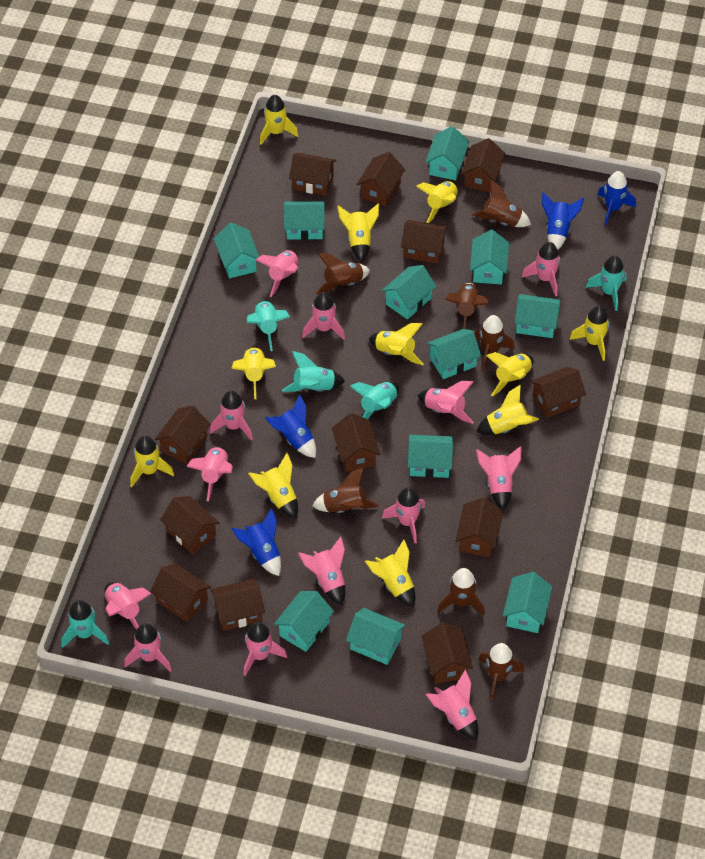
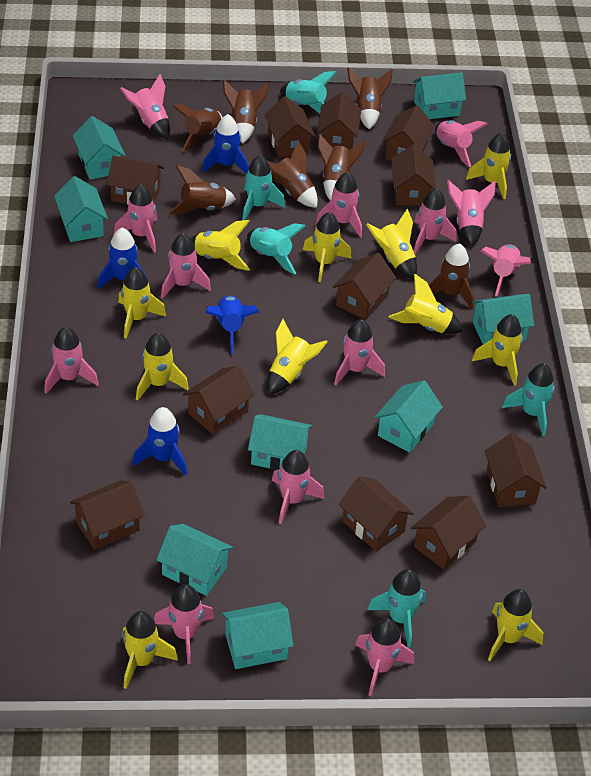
brown house: [150,564,211,623] [155,405,211,464] [160,496,220,554] [211,579,265,631] [289,153,336,196] [332,413,380,472] [356,152,405,207] [401,220,448,264] [421,622,473,684] [455,497,503,557] [461,138,505,193] [530,367,586,418] = 12 -> [70,480,144,550] [107,155,164,205] [183,366,255,435] [264,96,316,158] [317,92,361,150] [333,253,396,320] [338,476,414,552] [382,105,435,160] [391,144,436,206] [411,496,486,570] [485,433,547,507] = 11
turquoise house: [214,223,259,278] [274,591,334,652] [284,201,325,240] [346,608,406,665] [382,265,436,320] [408,435,453,478] [426,126,469,180] [427,329,481,379] [470,230,509,285] [503,572,553,633] [515,294,561,338] = 11 -> [54,176,108,242] [73,116,126,180] [156,524,233,596] [222,602,294,669] [248,414,312,470] [374,380,443,453] [413,72,466,119] [472,294,534,344] = 8

